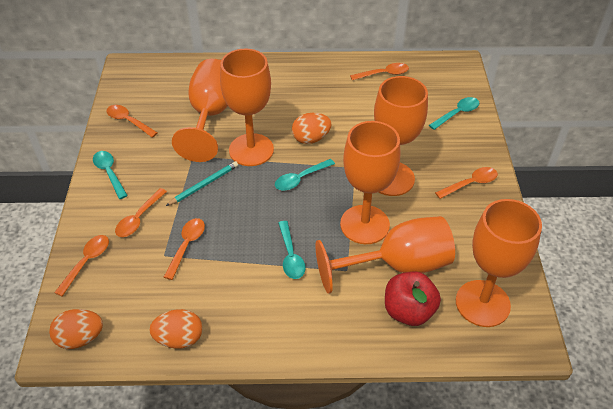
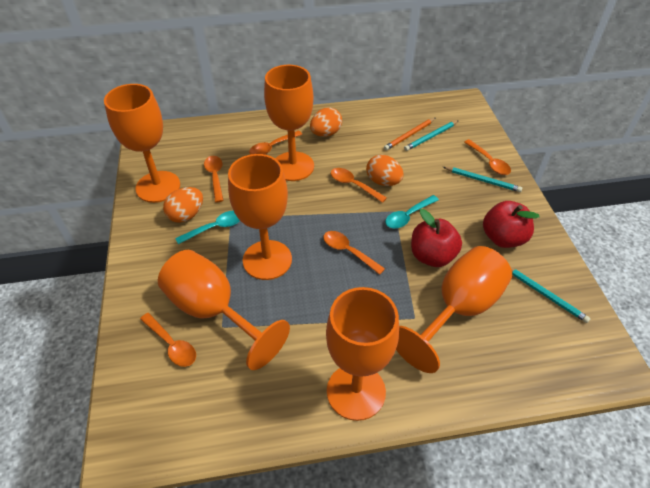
orange pencil: none = 0 -> [384,118,435,151] = 1
red apple: [385,271,441,326] = 1 -> [411,209,462,267] [483,201,540,248] = 2
turquoise pencil: [166,161,238,206] = 1 -> [404,120,459,151] [443,167,522,192] [511,268,591,323] = 3
turquoise spoon: [93,151,128,199] [275,159,335,191] [278,221,306,279] [429,97,479,130] = 4 -> [175,211,240,244] [385,195,439,228] = 2

